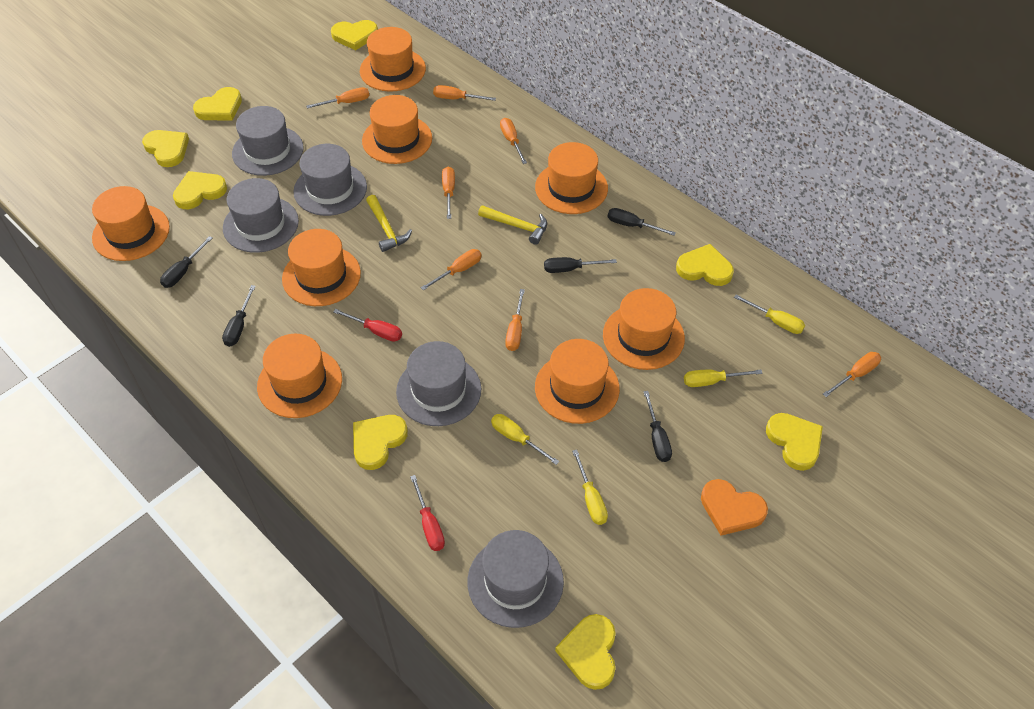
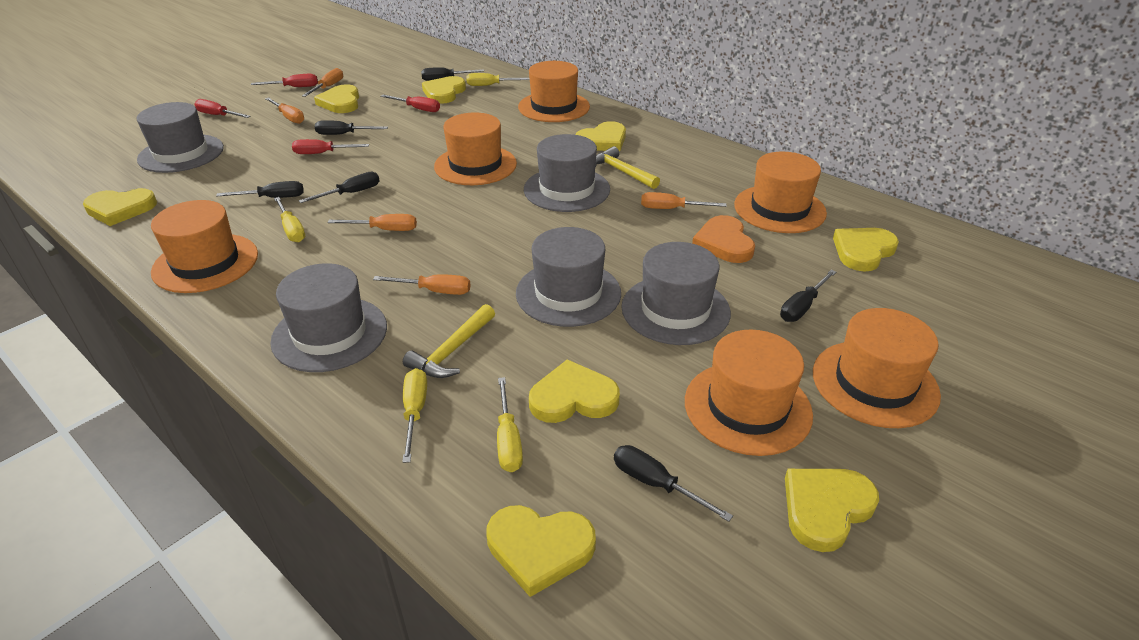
black screwdriver: [160,236,212,288] [222,285,256,347] [544,257,617,273] [608,208,676,236] [643,391,672,462] = 5 -> [216,181,304,198] [299,172,379,203] [315,120,388,135] [421,67,484,81] [614,445,733,522] [780,270,836,322] = 6
orange hat: [92,186,170,261] [257,334,342,418] [282,229,361,306] [360,27,426,92] [362,95,432,164] [535,142,608,214] [535,339,620,424] [603,288,685,370] = 8 -> [151,200,258,293] [434,112,517,185] [518,61,590,122] [685,330,813,456] [734,152,827,233] [813,308,941,428] = 6
orange screwdriver: [306,87,369,108] [421,249,482,290] [433,85,496,101] [442,166,455,219] [500,118,527,164] [505,289,525,351] [823,352,881,397] = 7 -> [265,98,304,124] [302,68,343,97] [328,214,417,231] [373,274,471,295] [641,192,727,209] = 5
red screwdriver: [333,309,402,341] [410,475,445,551] = 2 -> [195,99,250,118] [251,74,318,87] [292,139,369,154] [380,95,440,112] = 4

